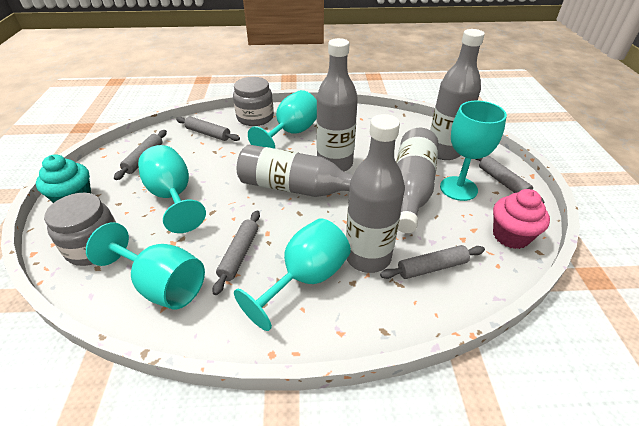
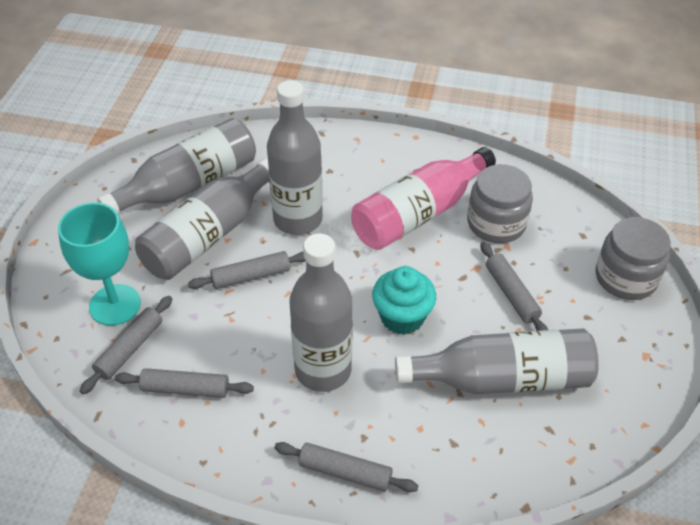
pink bottle: none = 0 -> [351,147,496,250] = 1
pink cupcake: [493,189,550,249] = 1 -> none = 0
turquoise goblet: [86,222,205,310] [138,145,206,233] [234,218,351,331] [248,90,317,149] [440,101,507,201] = 5 -> [58,202,141,326] = 1

